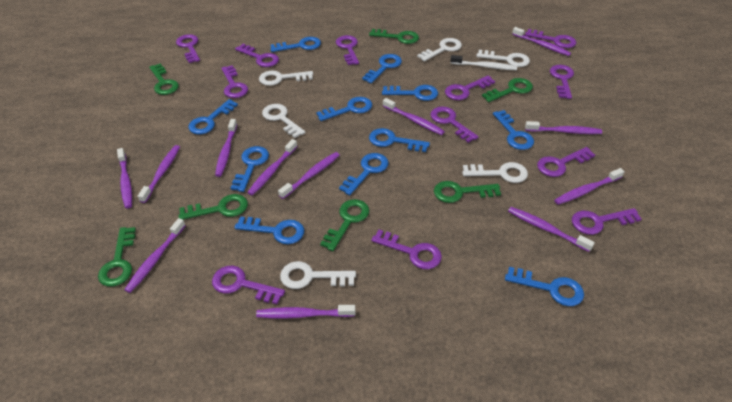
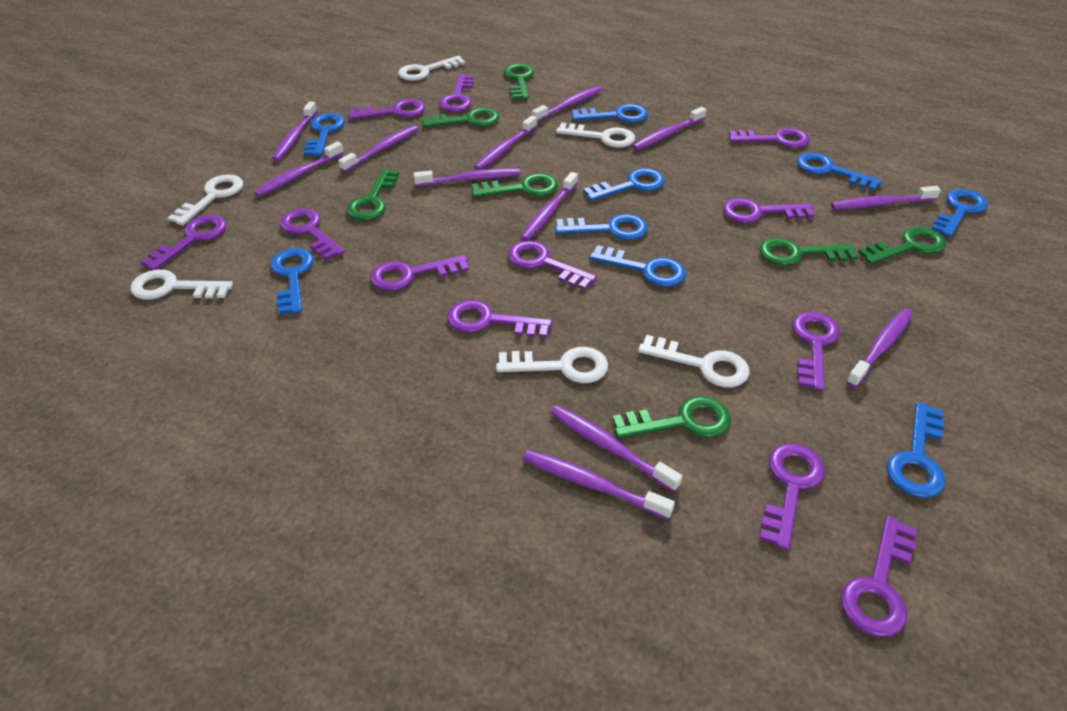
blue key: [188,99,238,134] [231,146,269,192] [234,217,304,244] [270,37,321,52] [316,97,372,121] [339,153,389,195] [362,54,402,84] [369,128,430,152] [382,85,438,101] [493,110,534,150] [505,267,584,306] = 11 -> [270,248,314,315] [304,113,345,156] [555,214,648,240] [572,104,648,123] [583,168,665,201] [589,245,686,287] [797,153,882,191] [887,402,945,498] [931,189,988,237] = 9
white toothbrush: [450,55,517,70] = 1 -> none = 0

